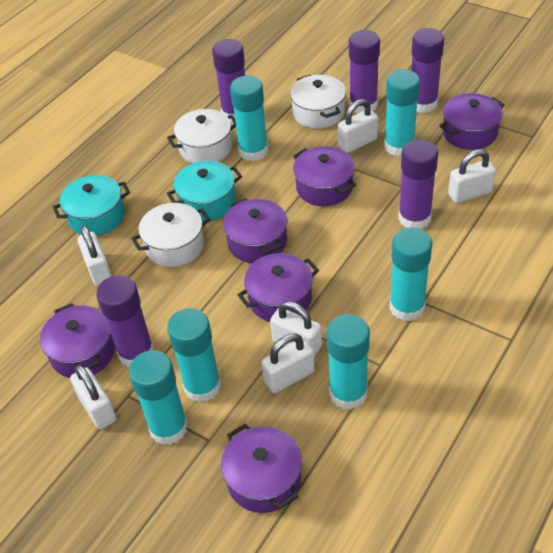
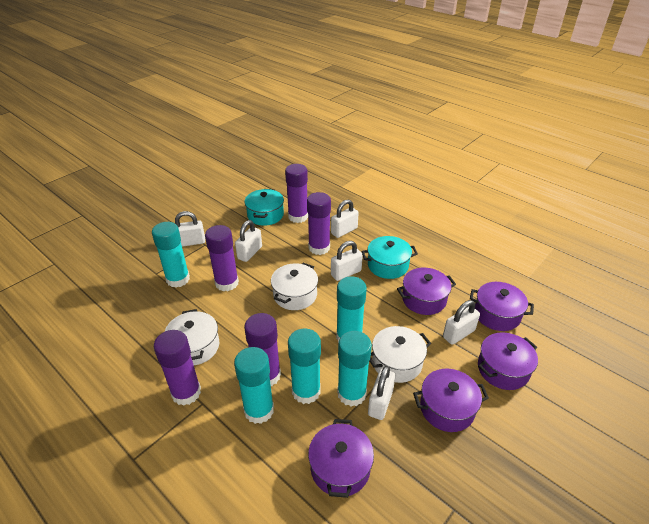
purple pot: [40,303,115,378] [221,424,302,513] [223,198,287,263] [238,253,319,322] [293,146,356,206] [440,93,504,150] = 6 -> [308,419,374,498] [397,268,456,315] [413,369,489,432] [470,282,534,331] [478,332,538,390] = 5
turquoise glue stick: [129,350,188,445] [167,308,221,402] [230,76,268,161] [327,314,370,410] [384,69,420,157] [389,227,432,321] = 6 -> [152,222,190,287] [234,347,274,424] [288,328,321,404] [336,276,367,343] [337,331,372,407] = 5

